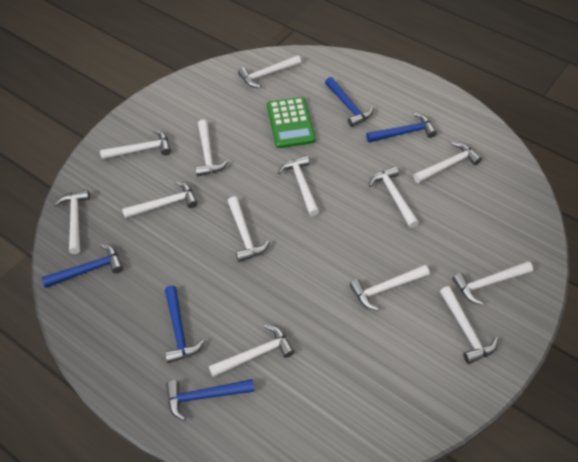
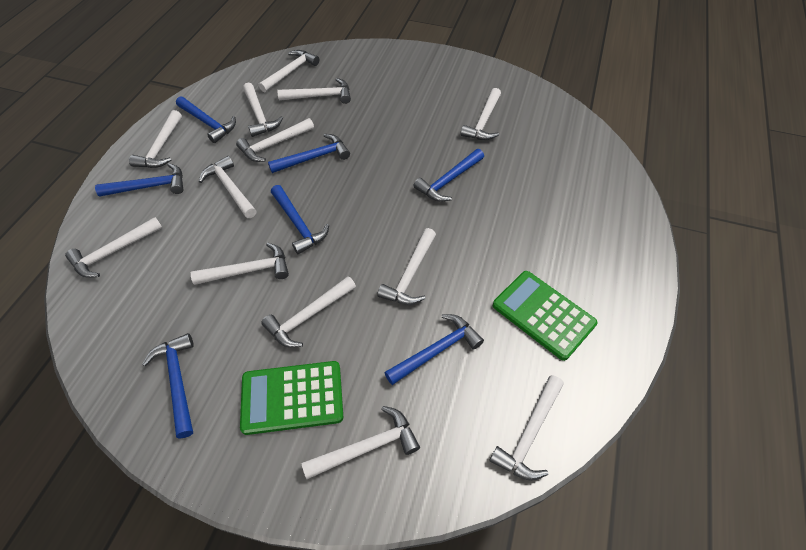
blue hammer: [42,244,123,288] [165,286,204,363] [166,379,254,421] [325,77,374,127] [366,113,437,143] = 5 -> [95,163,183,197] [142,333,194,439] [176,96,236,143] [268,134,350,173] [271,185,329,254] [384,314,484,385] [414,149,484,202] = 7
green calculator: [267,97,316,148] = 1 -> [240,361,343,435] [493,271,598,361] = 2

